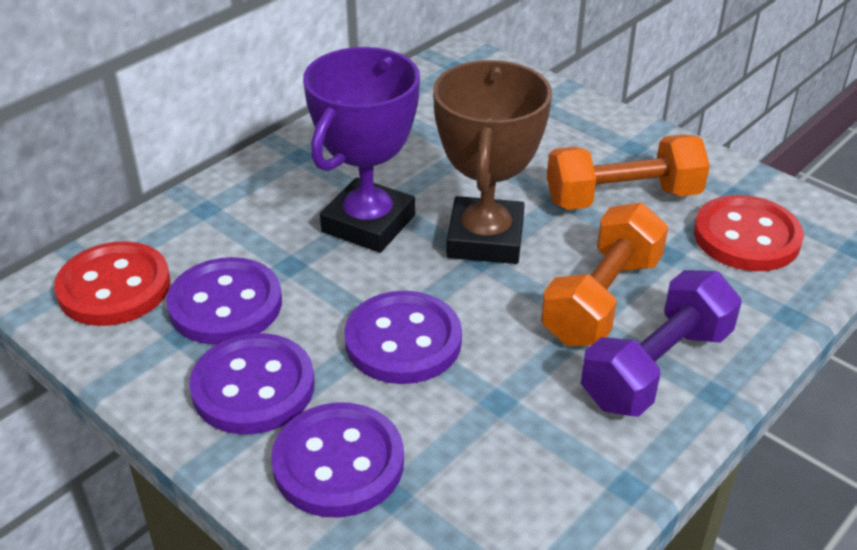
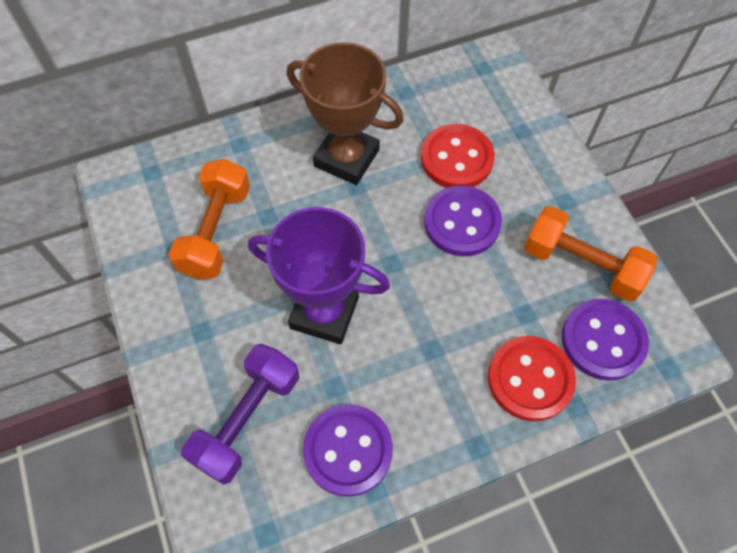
purple button: [166,257,282,345] [189,333,315,434] [271,403,404,517] [344,291,462,384] = 4 -> [303,404,393,497] [424,185,502,256] [562,299,649,381] = 3

